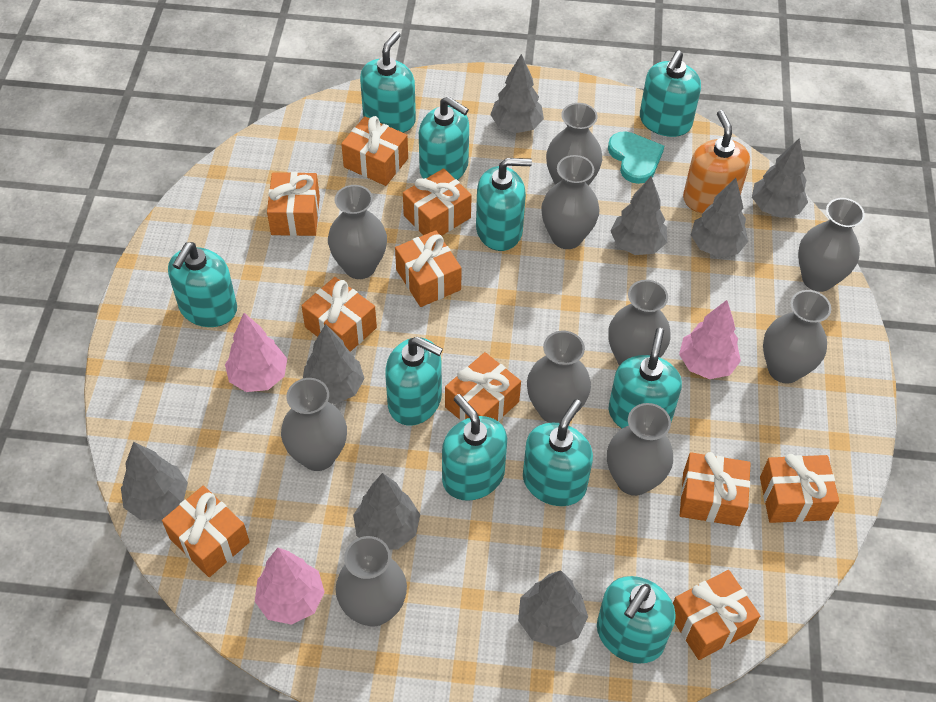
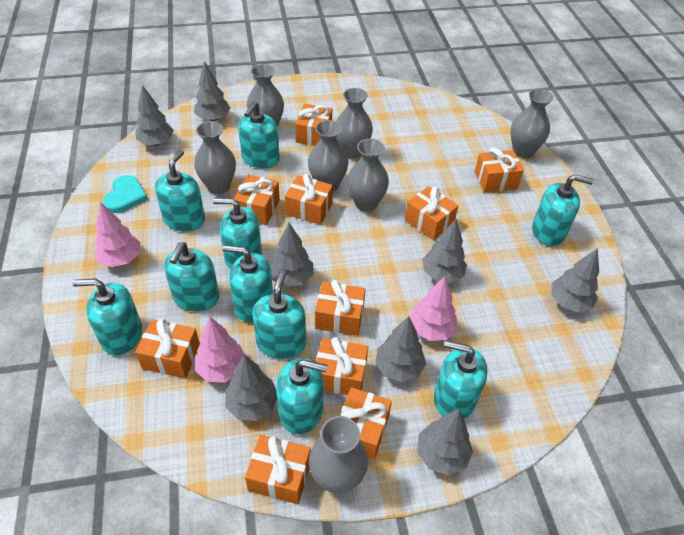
grey vase: [281,378,347,471] [328,185,387,279] [335,536,407,627] [527,331,591,423] [541,155,600,249] [546,103,602,186] [607,403,673,496] [608,280,671,365] [763,290,831,384] [798,198,865,292] = 10 -> [194,121,236,194] [247,64,284,127] [308,120,349,191] [309,416,368,493] [336,88,373,158] [347,139,389,212] [511,89,554,158] = 7
orange soap dispenser: [683,110,750,214] = 1 -> none = 0

